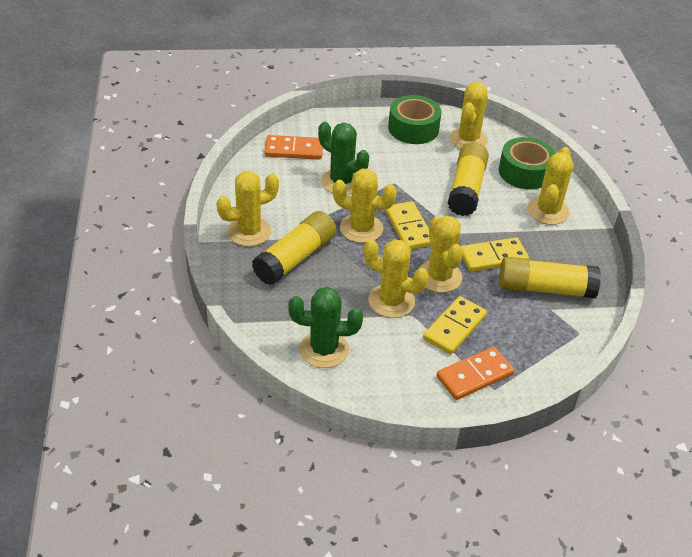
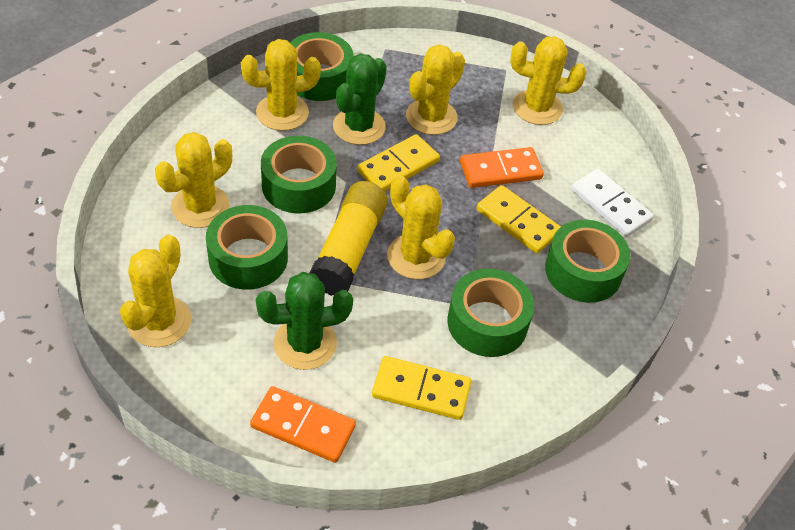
green tape: [388,95,442,144] [499,137,556,190] = 2 -> [206,205,288,290] [261,136,337,213] [290,32,354,101] [447,269,534,357] [545,220,630,303] = 5
white domino: none = 0 -> [571,169,654,237] = 1
yellow glue stick: [252,211,336,285] [448,142,489,216] [499,257,601,299] = 3 -> [309,181,388,296] = 1

